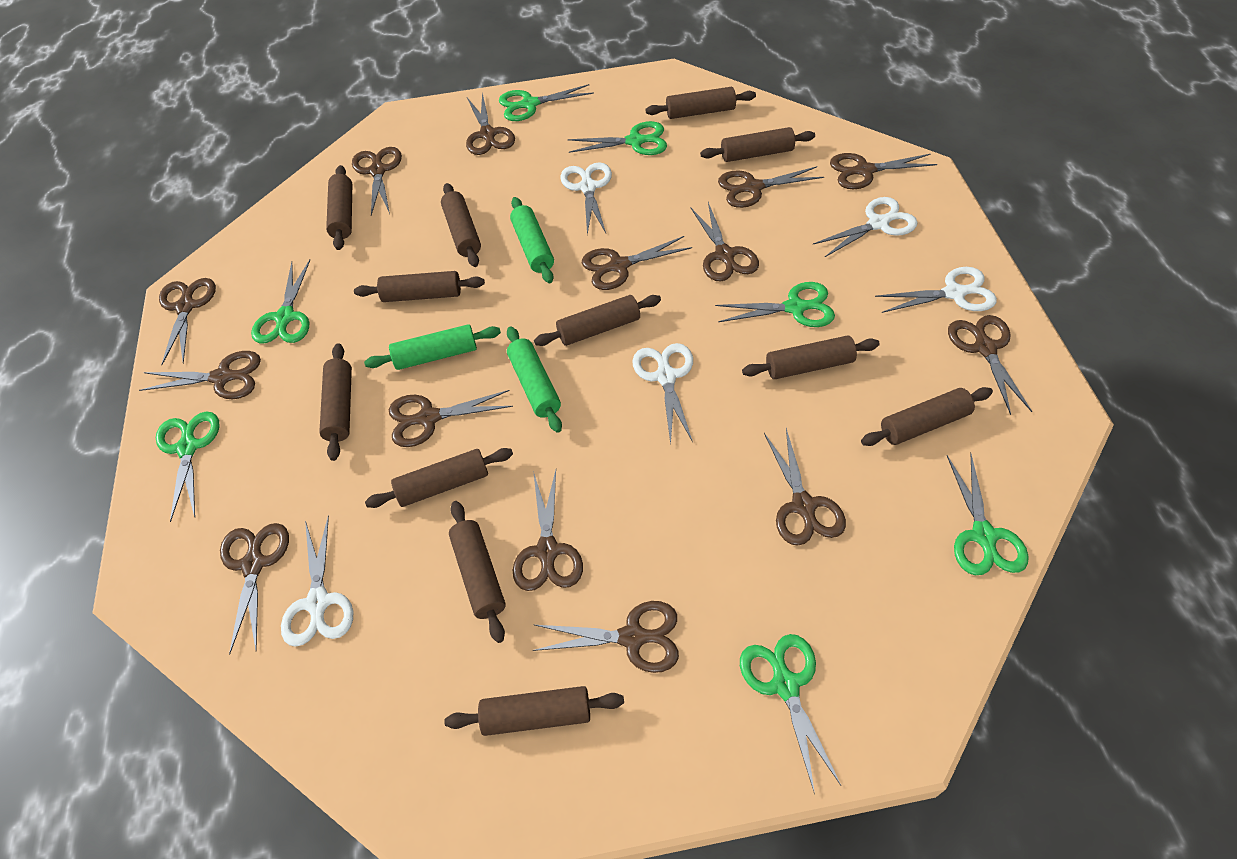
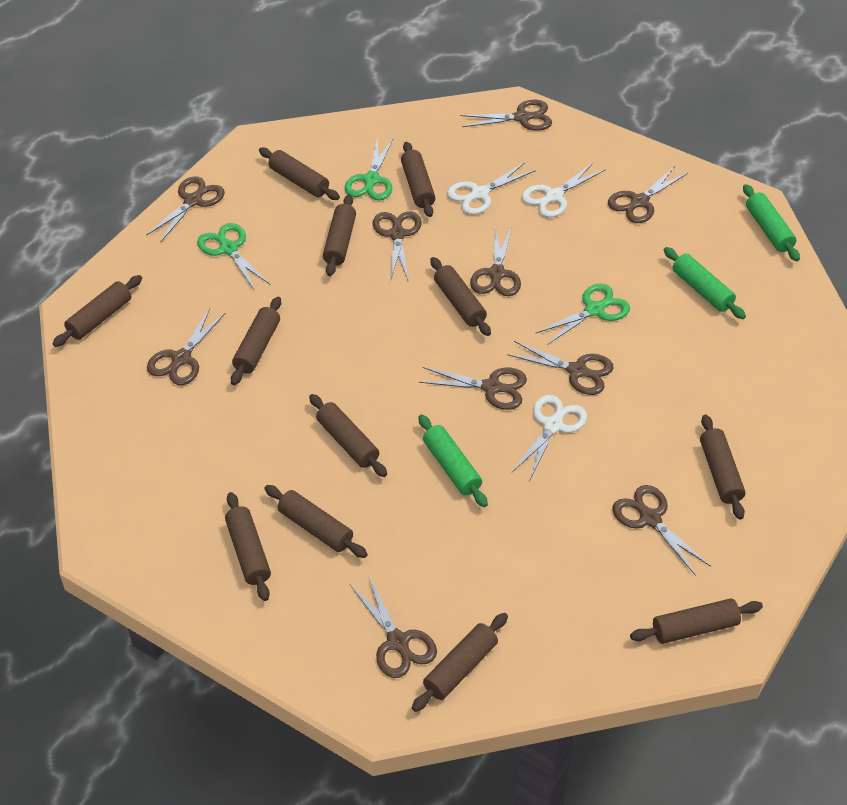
brown scissors: [139,351,261,399] [159,278,216,365] [220,523,289,655] [352,147,402,216] [389,390,513,447] [466,92,515,155] [513,470,583,591] [532,601,679,673] [582,236,692,290] [690,202,759,281] [718,166,824,208] [764,428,846,546] [830,153,937,189] [948,315,1032,415] = 14 -> [146,176,225,243] [147,308,225,385] [350,575,437,678] [373,211,422,280] [419,367,527,410] [460,100,552,131] [470,227,521,296] [507,341,613,395] [608,166,688,223] [612,485,711,576] = 10
green scissors: [156,411,220,522] [251,260,310,344] [499,84,594,121] [568,121,667,155] [715,282,835,327] [740,634,841,794] [947,453,1029,575] = 7 -> [197,223,270,291] [345,137,393,200] [536,284,630,345] = 3
white scissors: [281,515,353,647] [560,162,612,235] [632,343,693,445] [813,197,918,258] [875,267,997,313] = 5 -> [447,163,536,215] [512,395,587,479] [522,162,606,217] = 3

